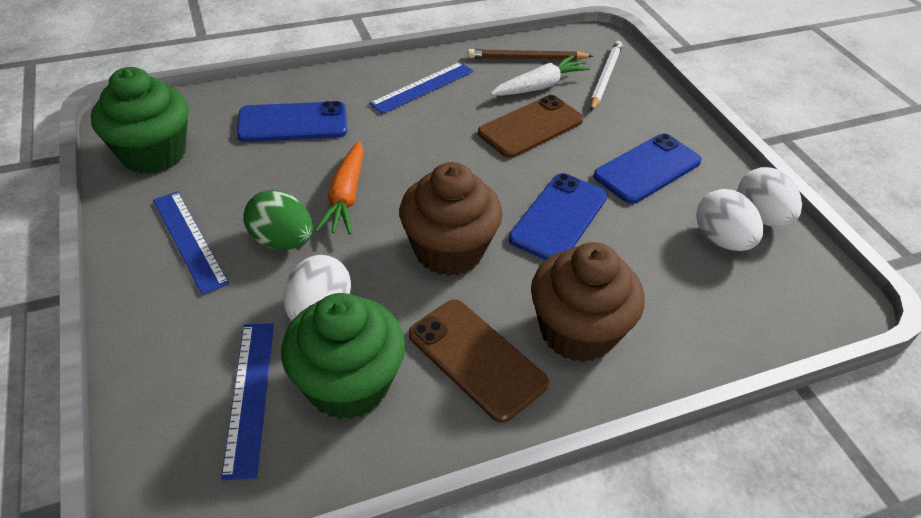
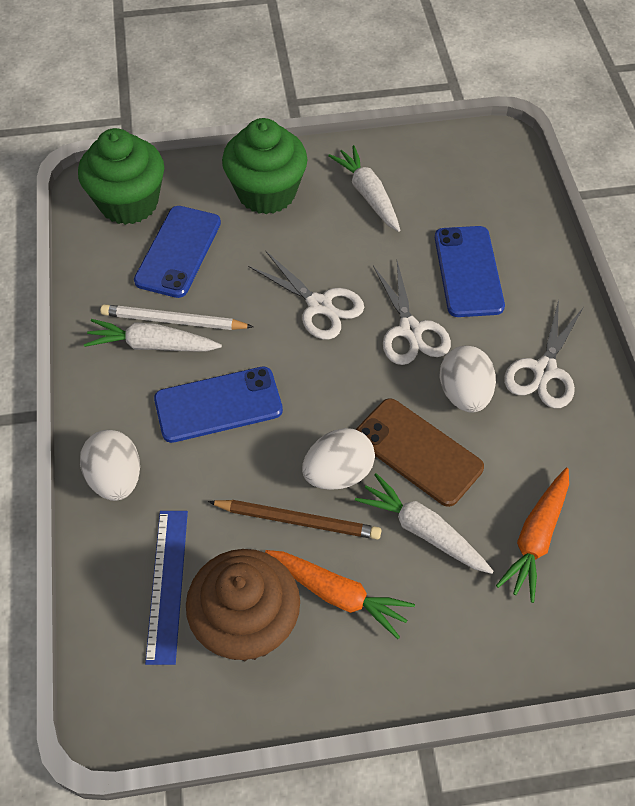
blue ruler: [153,191,229,295] [221,323,274,480] [369,62,474,114] = 3 -> [145,511,188,665] = 1
brown cupcake: [399,162,502,276] [531,242,644,362] = 2 -> [186,549,300,661] = 1
brown phone: [409,300,549,423] [478,95,584,158] = 2 -> [356,398,484,507] = 1
green egg: [243,190,313,250] = 1 -> none = 0
orange carrot: [315,141,364,235] = 1 -> [265,550,415,639] [496,468,569,603] = 2
white carrot: [490,55,590,96] = 1 -> [84,319,222,351] [328,145,400,232] [355,473,494,574] = 3
white scissors: none = 0 -> [248,251,364,340] [373,261,451,365] [504,300,584,408] = 3

